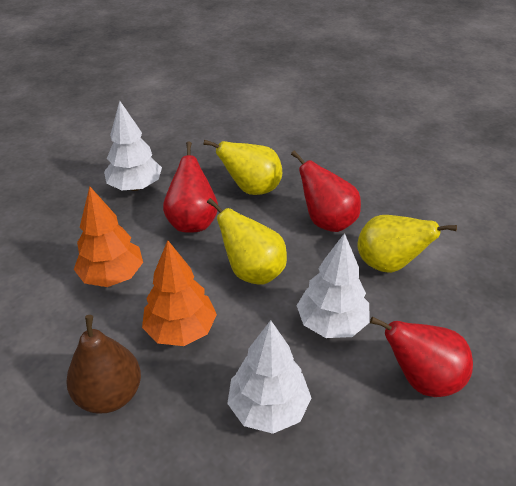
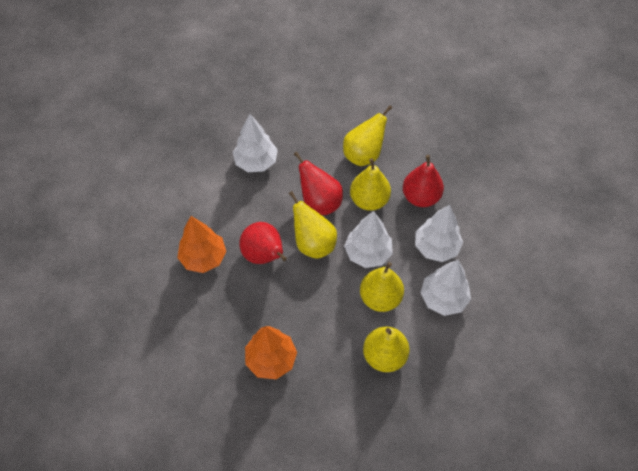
brown pear: [66,315,141,414] = 1 -> none = 0
white tree: [104,101,162,191] [227,320,311,434] [297,233,370,338] = 3 -> [233,114,278,172] [344,211,393,268] [415,204,463,262] [421,260,471,316] = 4
yellow pear: [203,140,282,195] [207,198,287,285] [357,215,457,273] = 3 -> [289,191,337,259] [343,105,392,166] [350,158,391,211] [360,262,404,312] [363,326,410,372] = 5

